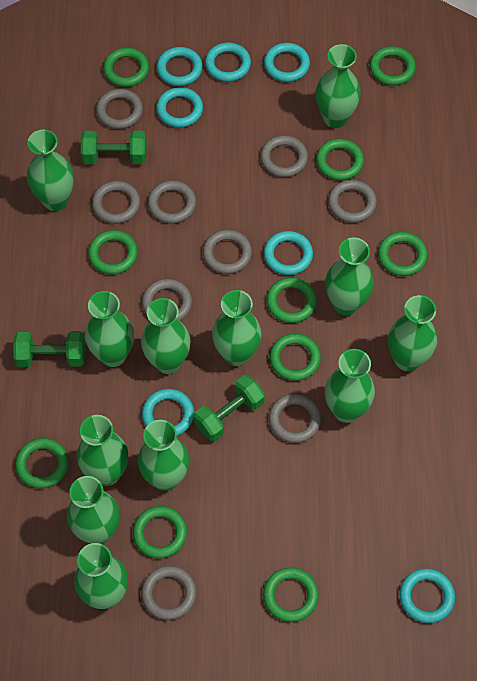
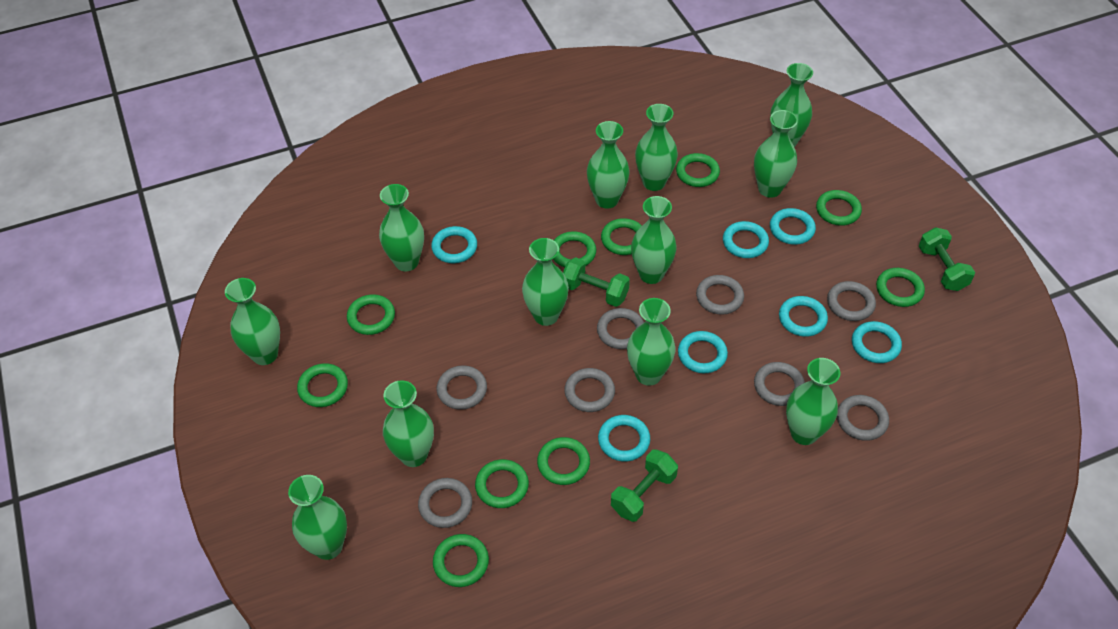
grey ring: [92,181,140,224] [96,89,143,129] [141,566,197,620] [142,279,192,321] [148,181,196,223] [203,230,252,274] [260,135,308,177] [269,394,321,443] [328,180,377,223] = 9 -> [418,478,472,528] [437,365,487,410] [564,368,615,412] [597,308,644,349] [696,275,744,315] [754,362,805,406] [827,281,876,321] [837,395,889,441] = 8

